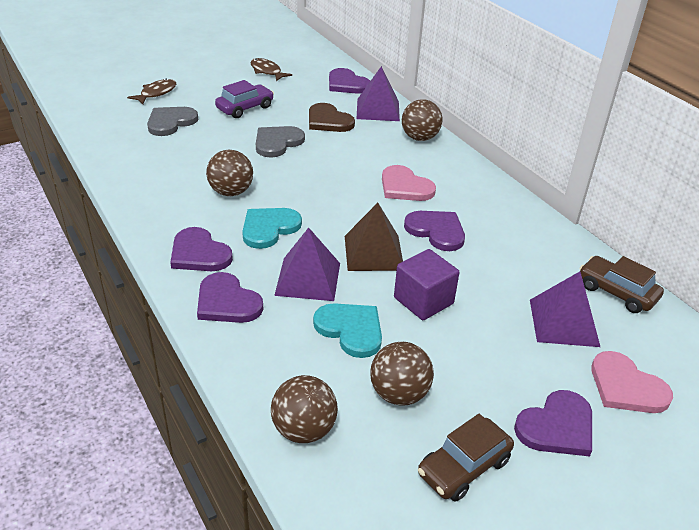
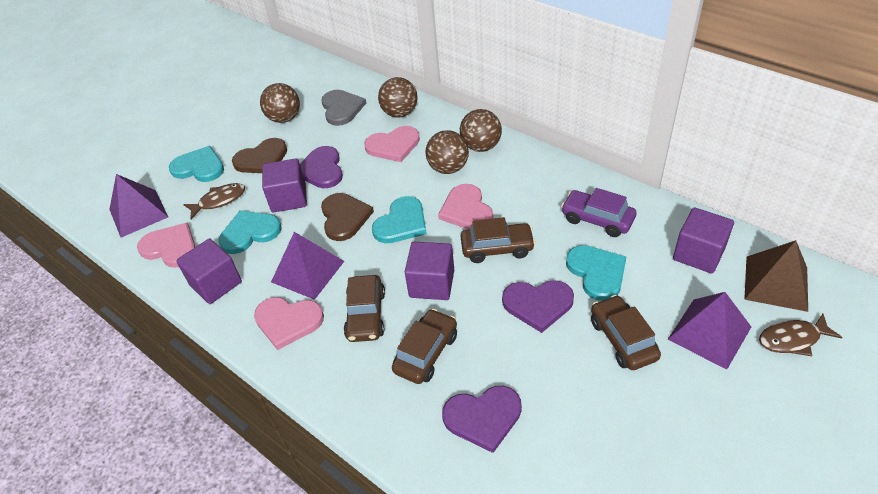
brown car: [418,414,514,502] [579,256,664,313] = 2 -> [344,275,385,342] [392,309,457,384] [461,217,536,263] [591,295,661,370] = 4
brown heart: [309,103,355,132] = 1 -> [232,138,287,173] [321,193,374,241] = 2
grey heart: [147,107,198,136] [256,126,305,158] = 2 -> [321,90,366,126] = 1
pink heart: [382,165,436,201] [592,351,673,413] = 2 -> [137,223,195,268] [254,297,324,350] [364,126,420,162] [438,184,493,230] = 4
purple cube: [394,249,460,320] = 1 -> [176,238,242,304] [262,158,307,213] [405,242,454,300] [673,207,734,274] = 4
purple heart: [170,227,233,271] [197,272,263,323] [329,68,370,94] [404,211,465,251] [514,390,592,457] = 5 -> [300,146,343,188] [442,386,522,453] [502,280,574,333] = 3
turquoise heart: [242,208,302,249] [313,303,382,358] = 2 -> [169,146,224,182] [218,210,282,254] [372,196,427,243] [566,245,626,301] = 4

